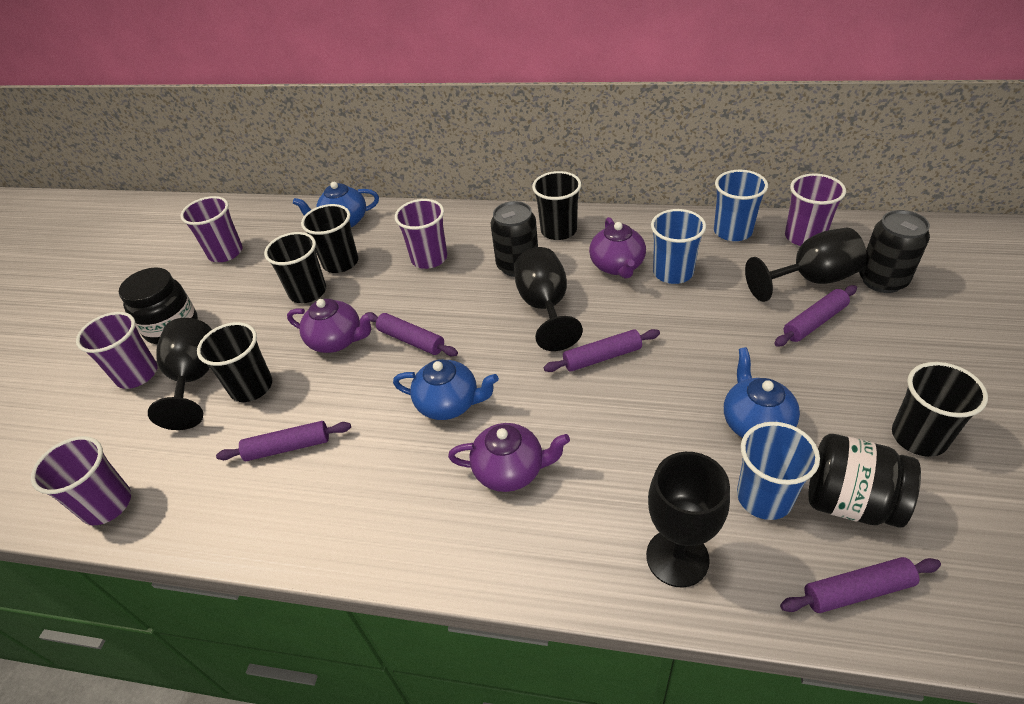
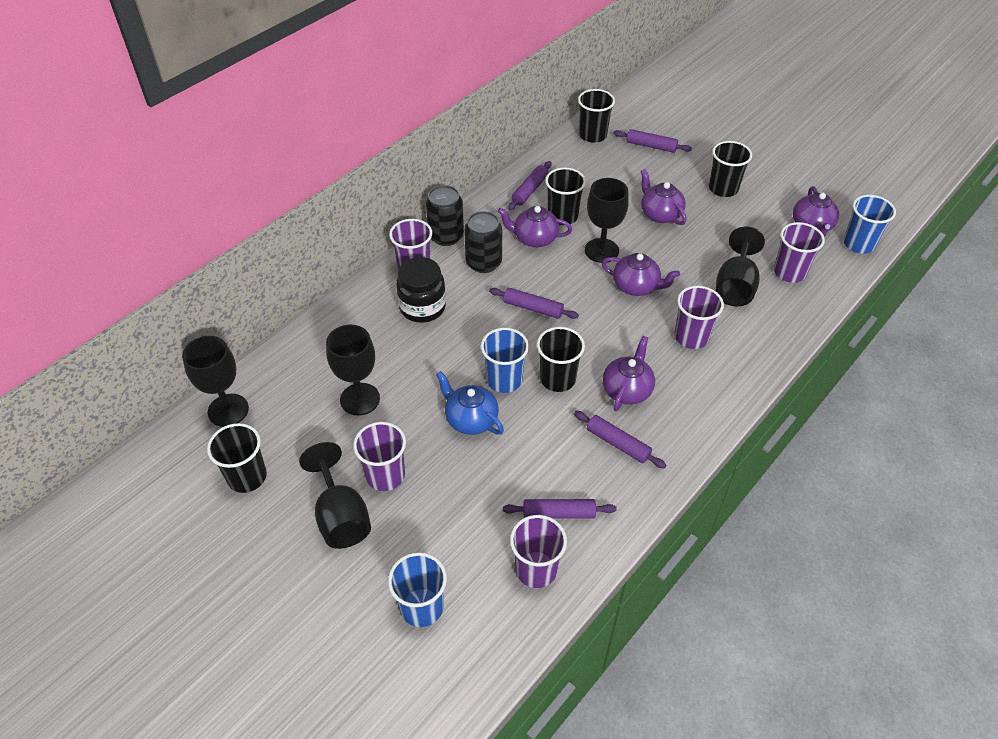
black goblet: [148,318,212,430] [514,247,583,351] [646,452,730,588] [745,228,867,302] = 4 -> [182,336,249,427] [299,442,371,549] [326,325,380,415] [585,178,629,263] [716,226,765,307] = 5
black jar: [119,267,198,344] [809,434,921,528] = 2 -> [396,257,446,323] = 1
blue teapot: [293,182,379,227] [393,359,499,420] [724,347,800,438] = 3 -> [436,371,504,435] = 1
purple teapot: [287,299,373,353] [448,423,570,492] [589,217,646,279] = 3 -> [498,206,572,247] [602,253,680,296] [603,336,655,411] [641,169,687,225] [793,186,839,236] = 5

